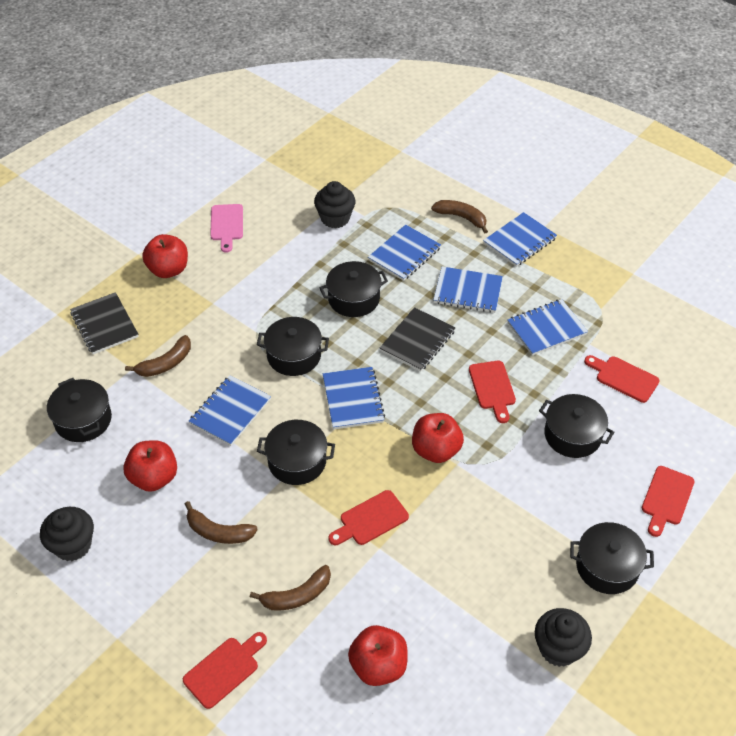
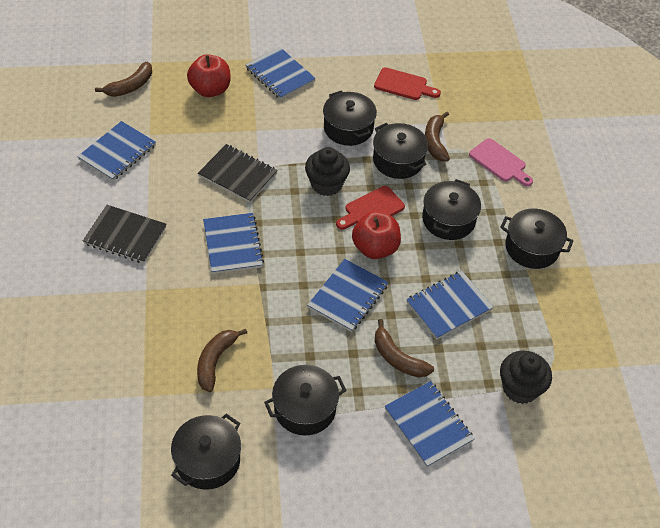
black cupcake: [40,507,94,561] [314,181,356,228] [535,608,592,667] = 3 -> [305,147,350,196] [500,351,552,404] = 2
red apple: [123,440,177,492] [142,234,188,278] [348,625,408,686] [412,413,464,463] = 4 -> [187,54,230,97] [352,212,401,259] = 2
red cutting board: [183,632,267,709] [329,490,409,545] [469,361,516,423] [584,355,660,403] [642,466,695,537] = 5 -> [336,186,405,230] [374,67,441,100] = 2

